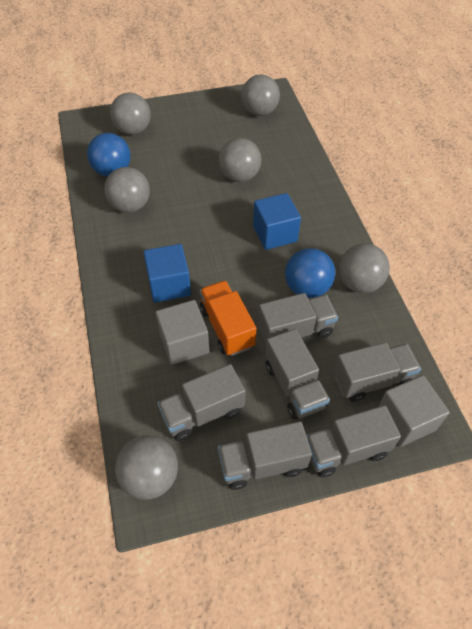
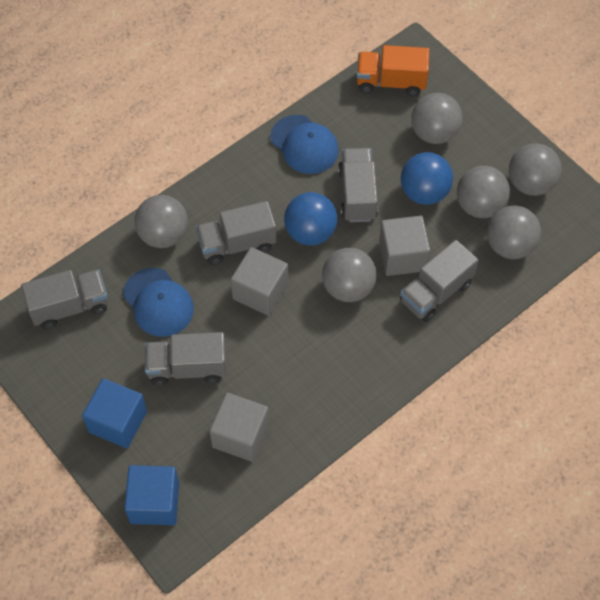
blue cap: none = 0 -> [123,268,194,337] [270,115,339,174] = 2
grey cube: [155,300,209,365] [378,375,450,447] = 2 -> [209,393,269,462] [231,247,288,316] [379,216,430,276] = 3
grey truck: [157,364,246,441] [218,421,312,490] [258,293,338,343] [265,329,330,419] [306,405,401,477] [334,342,421,402] = 6 -> [21,269,108,329] [145,332,227,386] [196,201,276,265] [338,148,378,222] [400,240,478,322] = 5

